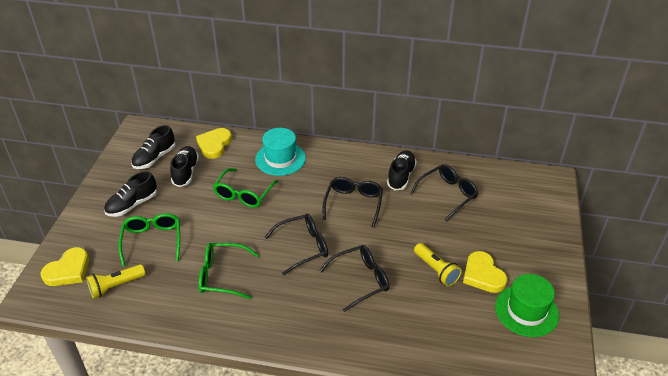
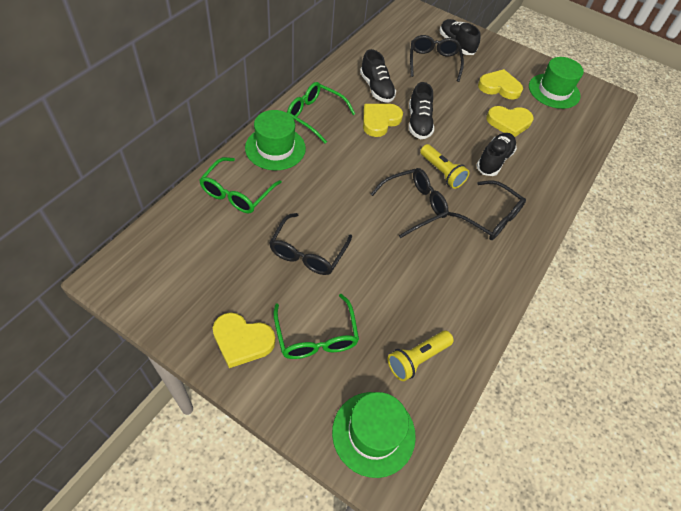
green hat: [495,274,559,337] = 1 -> [245,110,306,171] [332,392,416,478] [529,57,584,109] = 3
turquoise hat: [255,128,306,176] = 1 -> none = 0
yellow heart: [41,247,89,286] [196,128,232,159] [463,251,507,293] = 3 -> [213,312,275,368] [363,104,403,137] [478,69,523,99] [486,106,533,137] = 4

